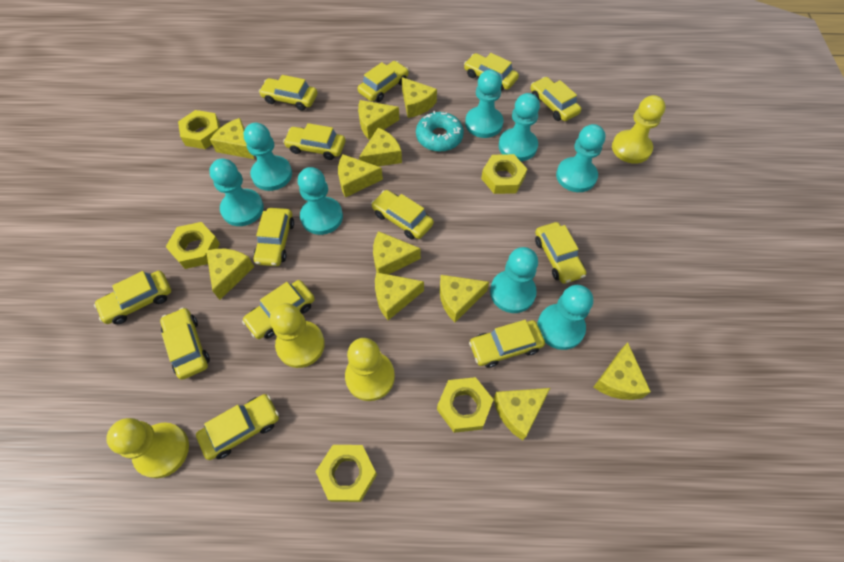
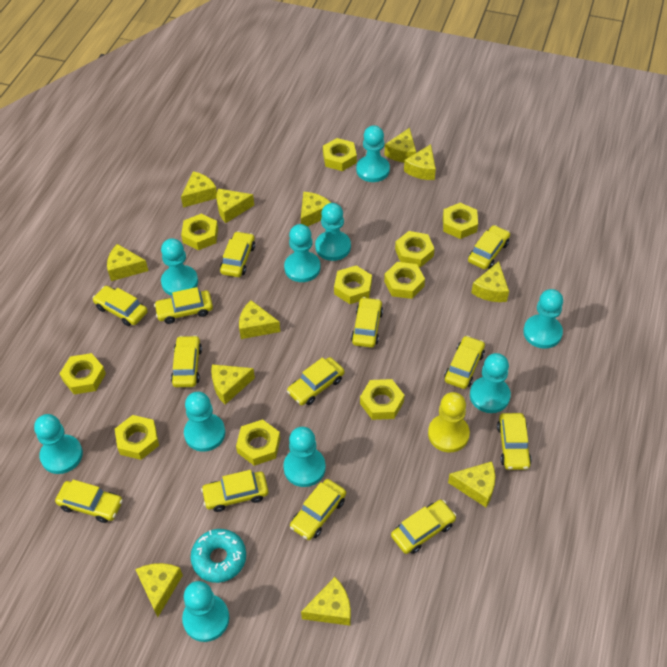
turquoise pawn: [209,159,264,226] [244,123,292,191] [298,167,343,235] [465,70,503,138] [490,247,538,313] [499,93,540,161] [537,285,593,350] [556,124,605,192] = 8 -> [34,414,83,474] [161,238,198,296] [182,581,229,642] [184,392,225,452] [283,427,326,487] [284,224,321,282] [315,203,351,261] [356,125,390,182] [470,353,511,413] [523,289,563,349] = 10
yellow cheese: [206,249,254,300] [210,118,254,159] [338,154,383,198] [358,100,399,139] [359,128,402,166] [373,231,421,275] [375,272,424,320] [402,77,437,118] [440,275,489,322] [494,388,550,441] [593,343,651,400] = 11 -> [107,244,149,281] [135,563,183,617] [181,171,217,208] [211,364,255,405] [216,189,254,223] [239,300,281,339] [301,192,331,227] [301,577,351,626] [385,128,416,162] [404,144,436,180] [448,461,495,507] [471,261,509,302] = 12
yellow nut: [166,222,220,269] [178,110,220,149] [315,445,377,502] [437,377,494,433] [481,154,527,194] = 5 -> [59,353,106,394] [115,415,159,460] [181,214,218,250] [236,419,280,466] [323,138,357,171] [334,265,372,304] [360,379,405,420] [384,262,425,299] [395,231,434,267] [443,203,478,239] = 10
yellow pawn: [106,418,189,478] [270,303,325,368] [345,338,395,401] [612,95,666,164] = 4 -> [428,392,470,452] = 1

